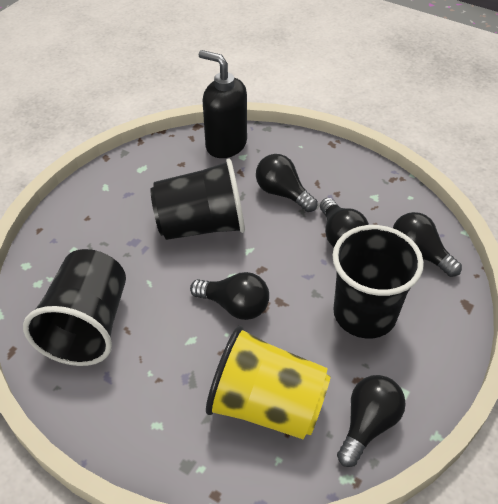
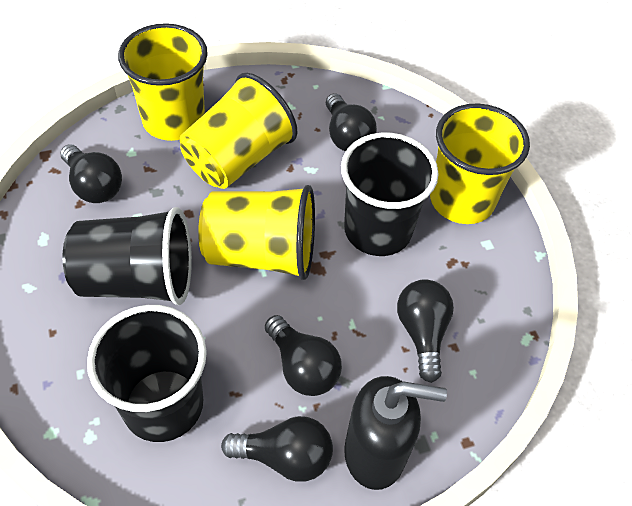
yellow cup: [206,325,331,440] = 1 -> [118,23,208,141] [180,73,298,189] [198,185,315,280] [430,103,530,224] = 4

